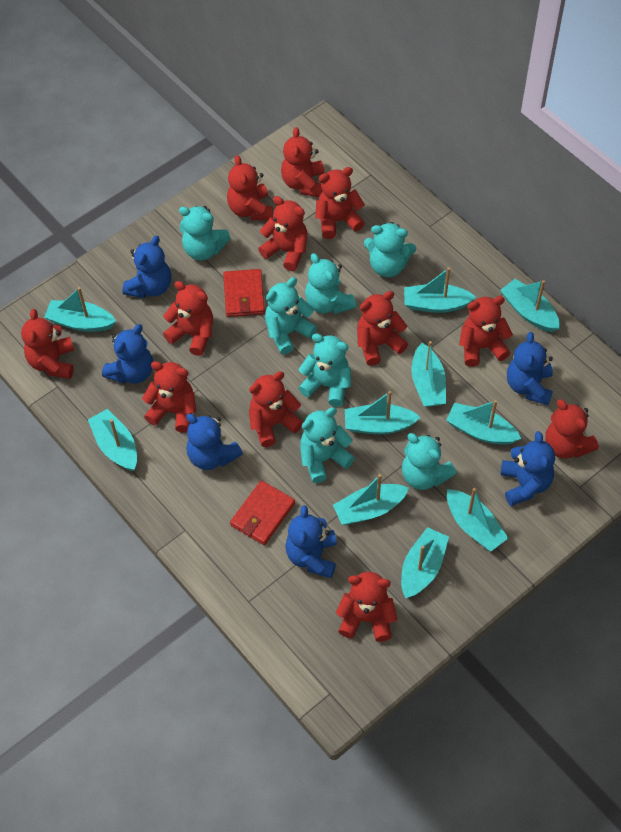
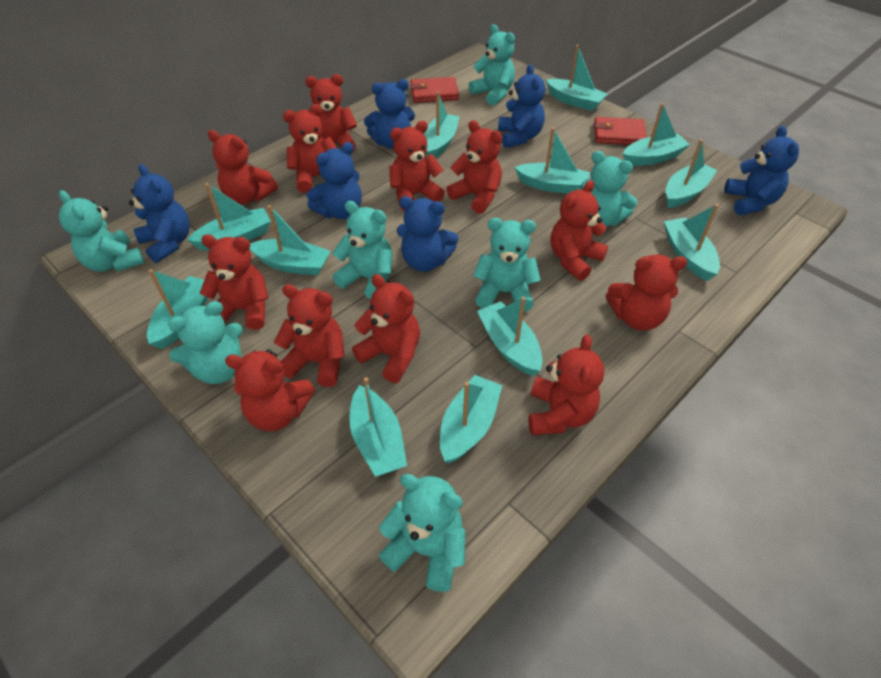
turquoise boat: [44,287,116,332] [88,409,137,471] [333,474,409,525] [345,391,420,434] [401,527,449,598] [404,267,476,313] [411,341,446,407] [446,400,521,445] [447,488,508,552] [500,279,560,332] = 10 -> [147,269,208,349] [187,183,271,251] [250,205,331,276] [350,377,407,477] [423,91,460,158] [440,375,502,464] [477,297,543,376] [514,127,590,193] [546,45,608,111] [623,103,690,166] [664,204,720,281] [666,139,717,208] = 12

